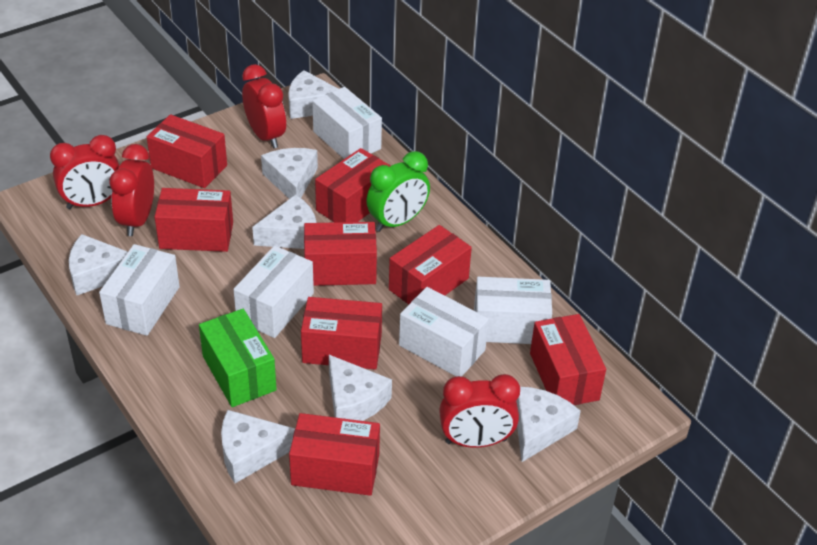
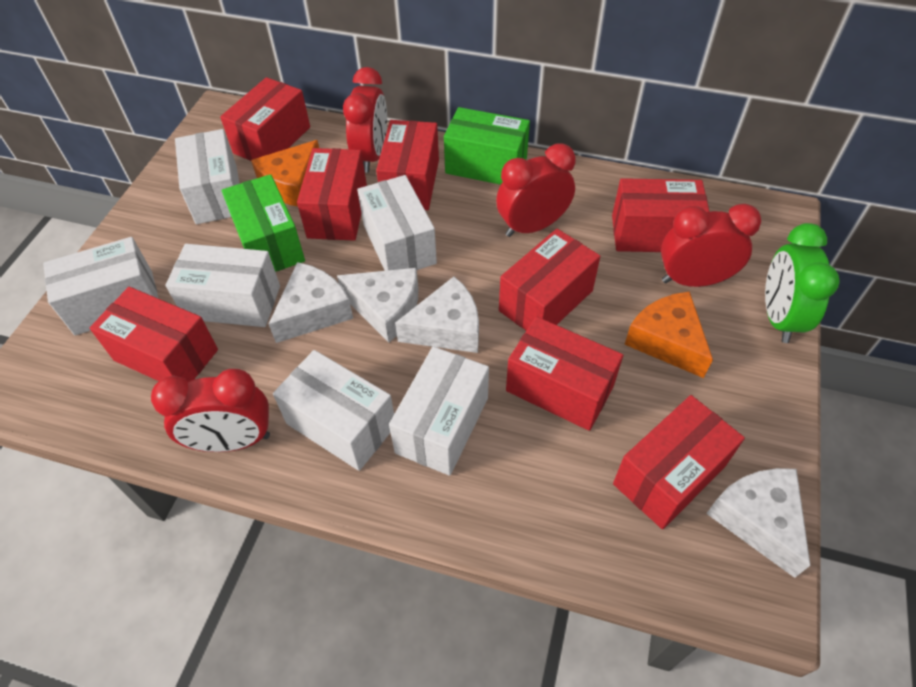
green box: [199,309,277,407] = 1 -> [222,174,305,272] [444,107,530,185] = 2
orange cheese: none = 0 -> [251,140,319,207] [624,292,713,378] = 2
white box: [99,244,180,336] [233,246,314,338] [312,87,382,159] [399,287,489,377] [474,277,552,344] = 5 -> [43,237,159,335] [165,244,280,327] [175,129,240,224] [273,350,394,471] [357,175,437,271] [389,346,489,476] = 6
white cheese: [69,234,128,295] [221,410,295,483] [252,194,317,249] [261,148,318,199] [288,70,338,119] [329,355,392,421] [516,387,581,462] = 7 -> [269,262,353,343] [337,268,418,343] [395,276,479,353] [706,468,811,578] = 4

